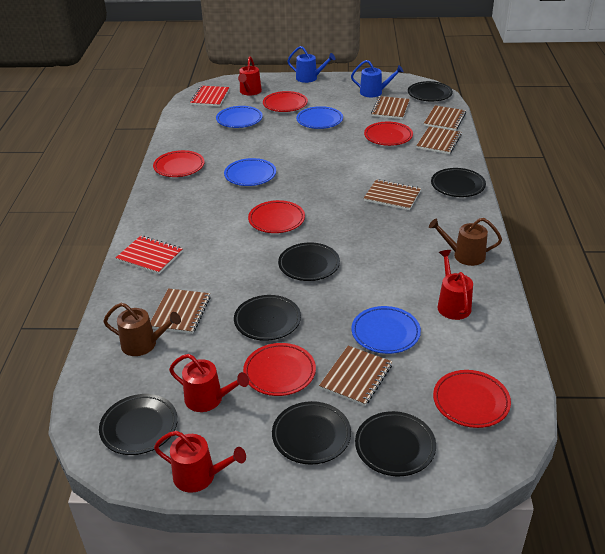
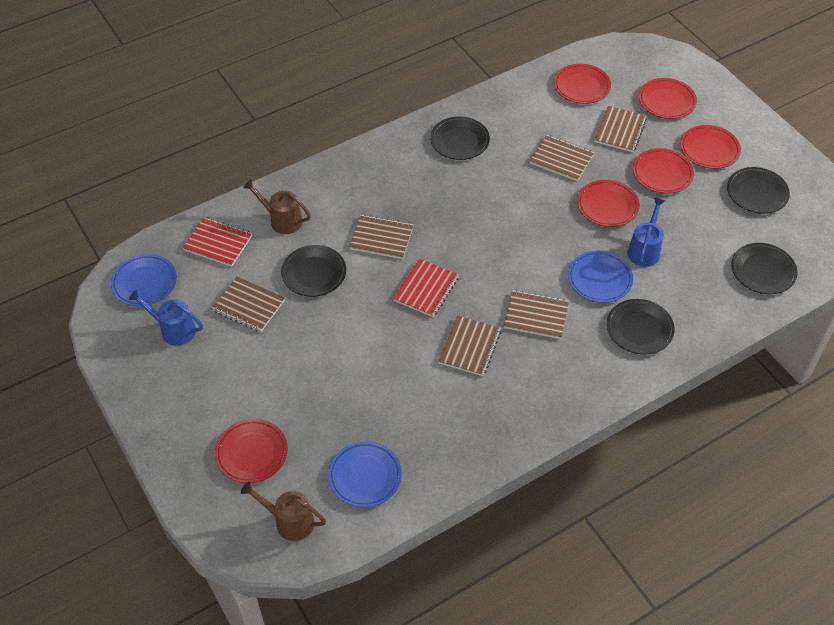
black plate: [99,394,178,455] [234,295,301,341] [272,401,351,465] [278,243,340,281] [355,411,436,476] [408,81,453,101] [431,168,486,197] = 7 -> [281,245,346,297] [430,116,490,160] [607,299,675,354] [727,167,790,214] [731,243,798,294] = 5
blue plate: [216,106,263,128] [224,158,276,186] [296,106,343,129] [352,306,421,354] = 4 -> [111,254,177,307] [328,441,402,508] [568,251,633,303] = 3
red watering can: [154,431,246,493] [169,354,249,412] [238,56,262,96] [438,250,473,320] = 4 -> none = 0

